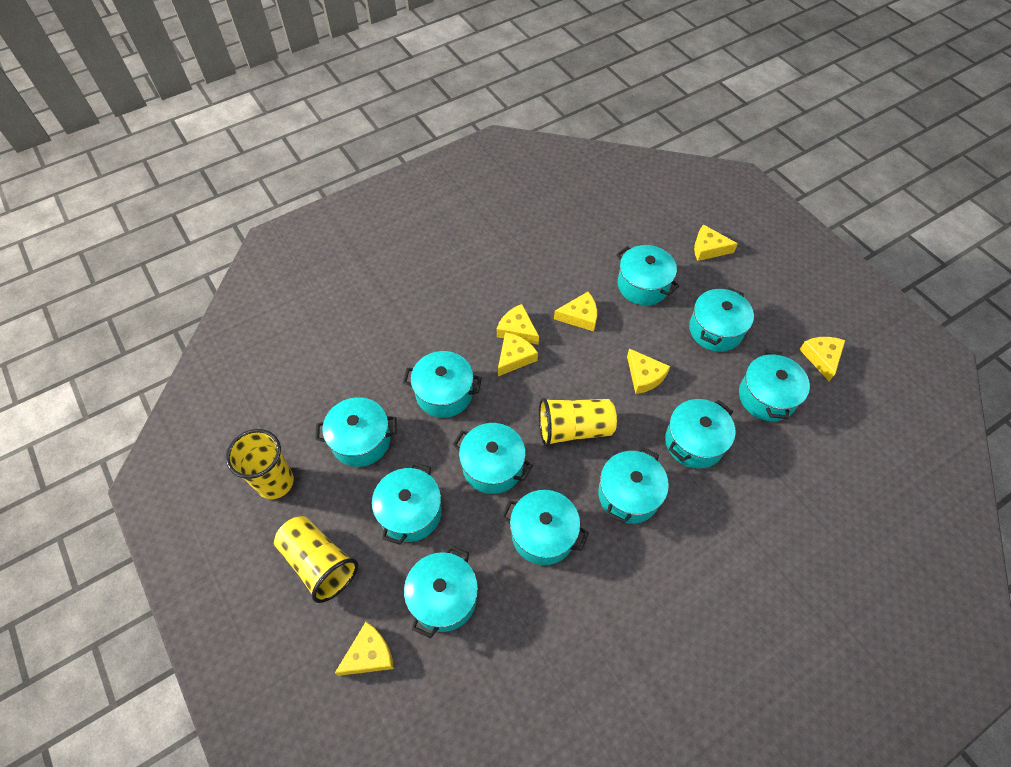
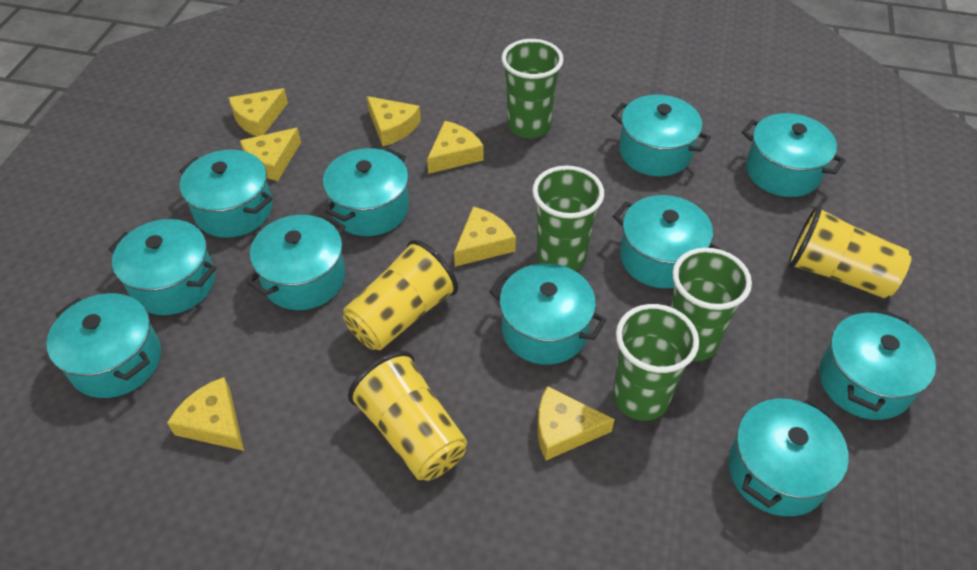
green cup: none = 0 -> [501,39,564,138] [532,166,604,271] [613,304,699,421] [671,248,752,361] = 4

